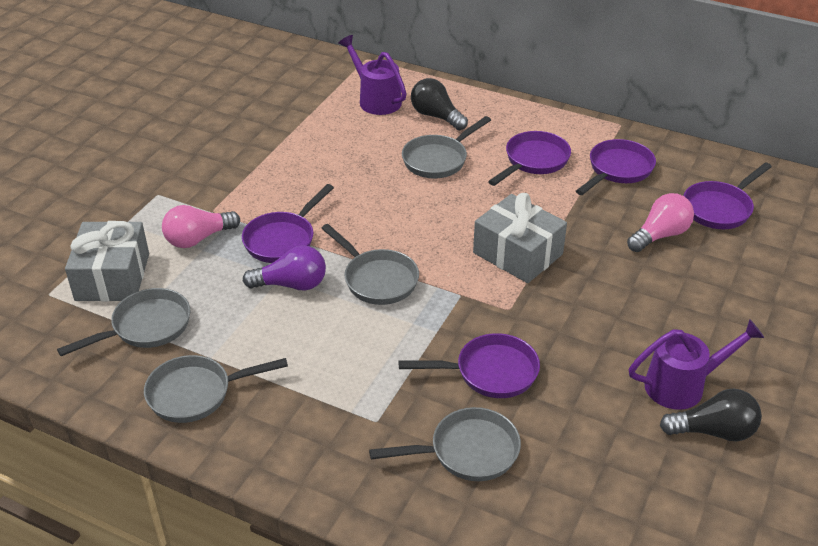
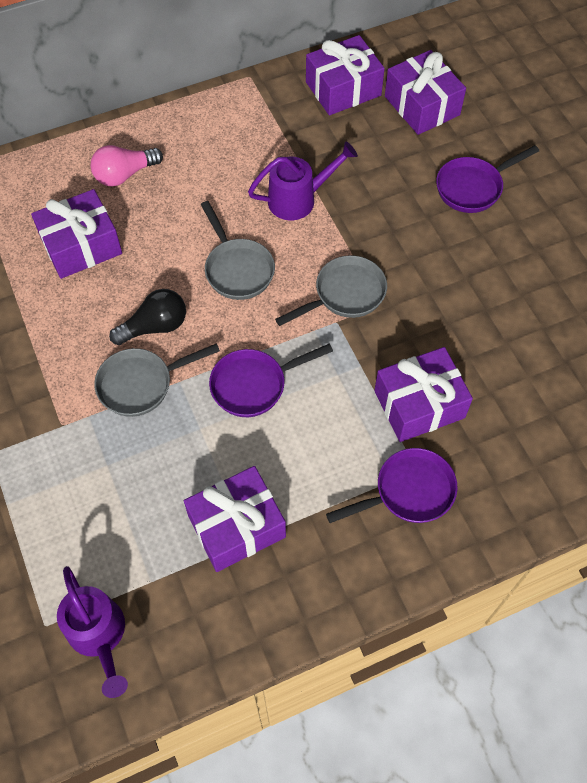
black light bulb: [411,78,468,130] [660,389,762,441] = 2 -> [109,289,186,345] = 1
grey gift: [65,221,149,301] [473,193,567,283] = 2 -> none = 0
grey pan: [57,288,191,356] [144,355,288,423] [321,224,419,305] [369,407,521,481] [402,116,491,178] = 5 -> [94,343,220,417] [201,201,275,300] [275,255,387,326] = 3
pink light bulb: [162,205,240,248] [627,193,694,252] = 2 -> [91,145,163,187] = 1
purple gift: none = 0 -> [31,189,122,279] [184,466,286,572] [306,35,385,115] [374,347,473,442] [385,50,466,135] = 5
purple light bulb: [243,245,326,290] = 1 -> none = 0
purple pan: [242,184,334,263] [399,333,540,398] [488,131,571,186] [576,139,656,195] [683,162,772,229] = 5 -> [209,344,333,417] [326,448,458,523] [436,145,539,213] = 3

